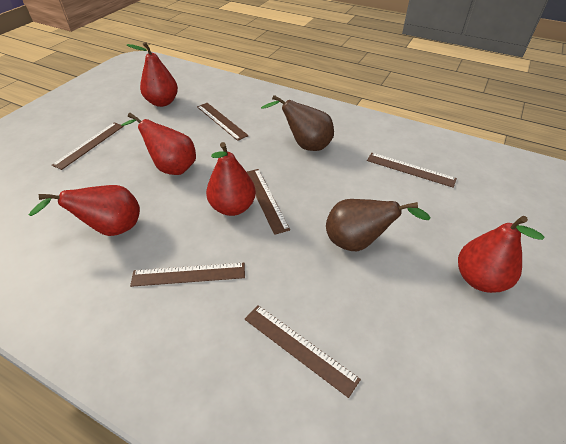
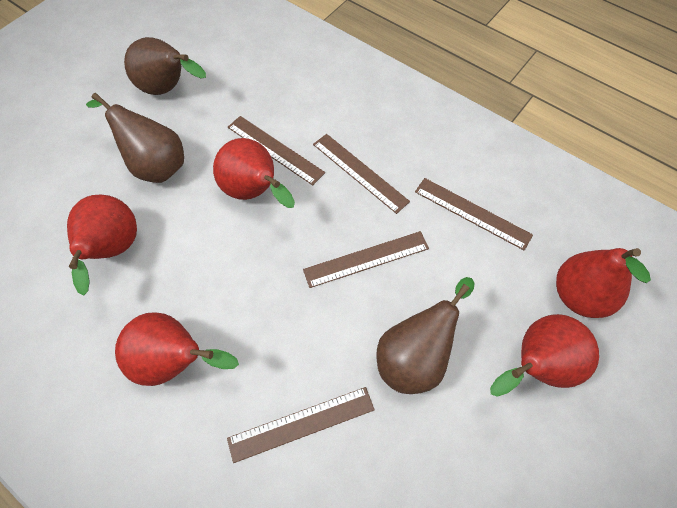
brown pear: [261,95,334,151] [326,199,430,251] = 2 -> [86,93,184,183] [124,37,206,95] [376,277,475,394] = 3
brown ruler: [52,122,124,170] [130,263,245,287] [197,103,249,141] [245,305,361,398] [247,169,290,235] [367,153,457,188] = 6 -> [227,387,375,463] [228,116,325,185] [303,231,429,288] [313,134,410,214] [415,178,533,250] = 5

